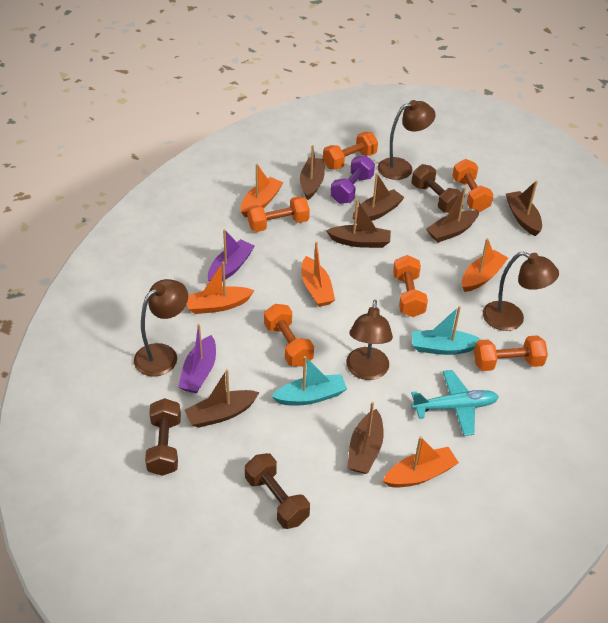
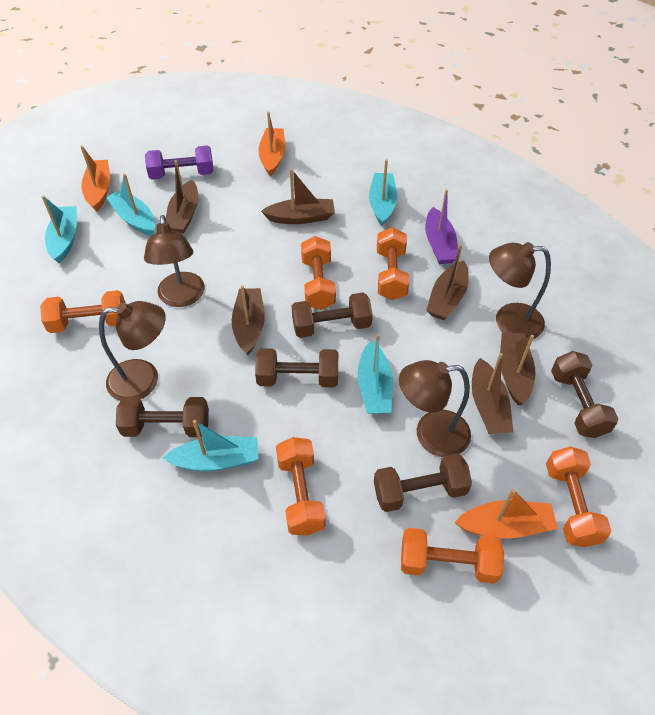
brown boat: [185,369,260,428] [300,145,325,200] [326,199,391,248] [347,402,384,474] [352,173,405,224] [426,187,479,243] [506,181,542,236] = 7 -> [166,160,198,234] [232,285,265,355] [261,169,335,224] [426,244,469,320] [472,353,513,434] [500,332,535,406] = 6
brown dumbbell: [145,398,181,476] [245,453,310,529] [412,164,461,213] = 3 -> [116,397,209,437] [255,348,338,387] [291,293,373,338] [374,453,472,512] [551,351,618,438] = 5
orange boat: [187,262,254,314] [241,164,284,217] [302,242,335,307] [383,436,459,488] [462,238,508,292] = 5 -> [80,145,110,211] [258,111,286,176] [455,489,558,538] = 3
purple boat: [178,324,216,393] [208,229,255,282] = 2 -> [425,189,458,264] = 1
turquoise boat: [271,356,347,405] [412,306,482,355] = 2 -> [41,196,77,264] [106,173,155,236] [163,420,259,471] [358,334,393,414] [369,159,397,226] = 5
turquoise plane: [411,370,499,436] = 1 -> none = 0

